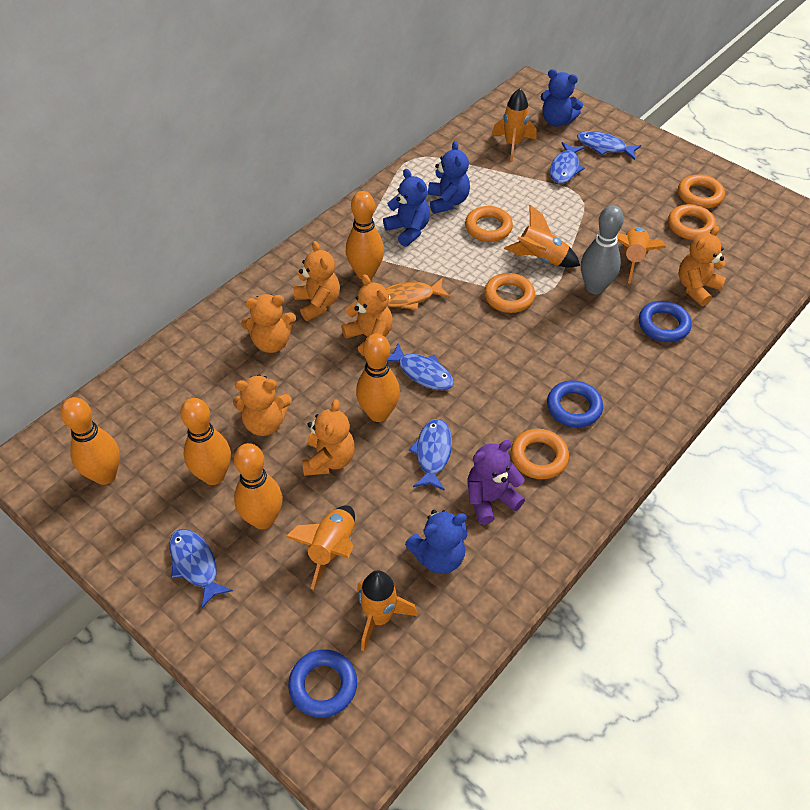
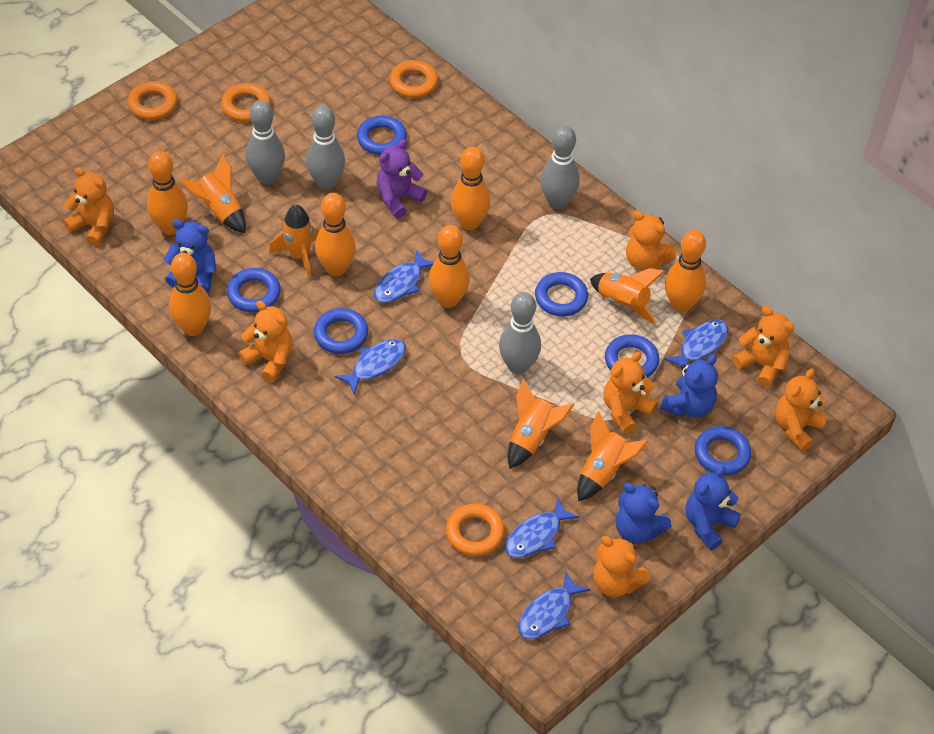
blue ring: [288,649,357,718] [547,380,603,428] [639,301,692,342] = 3 -> [227,268,281,313] [314,308,368,354] [357,116,407,155] [535,272,588,317] [605,334,660,378] [695,426,751,476] = 6
grey bowling pin: [581,205,624,294] = 1 -> [246,100,285,185] [306,106,345,190] [499,292,541,374] [540,126,580,209] = 4
orange bowling pin: [60,397,120,485] [180,398,231,485] [234,443,283,529] [346,191,384,279] [356,334,400,422] = 5 -> [147,151,188,235] [169,253,211,336] [315,193,356,276] [429,225,470,308] [451,147,491,230] [665,230,706,313] = 6
orange fish: [385,278,450,310] = 1 -> none = 0
orange ring: [465,206,513,242] [484,273,535,313] [511,429,569,479] [668,204,716,240] [678,175,725,209] = 5 -> [127,81,177,120] [221,83,271,122] [389,60,438,98] [446,503,505,556] = 4
orange teddy bear: [233,375,292,436] [241,294,296,353] [293,241,340,321] [302,399,355,476] [341,274,393,357] [678,226,726,306] = 6 -> [64,167,114,246] [239,300,293,382] [593,536,651,597] [604,352,657,434] [626,210,676,271] [732,306,794,387] [775,369,828,451] = 7

